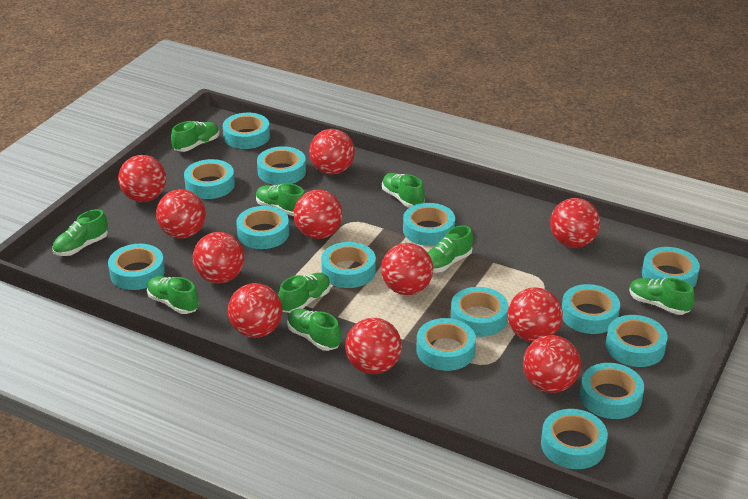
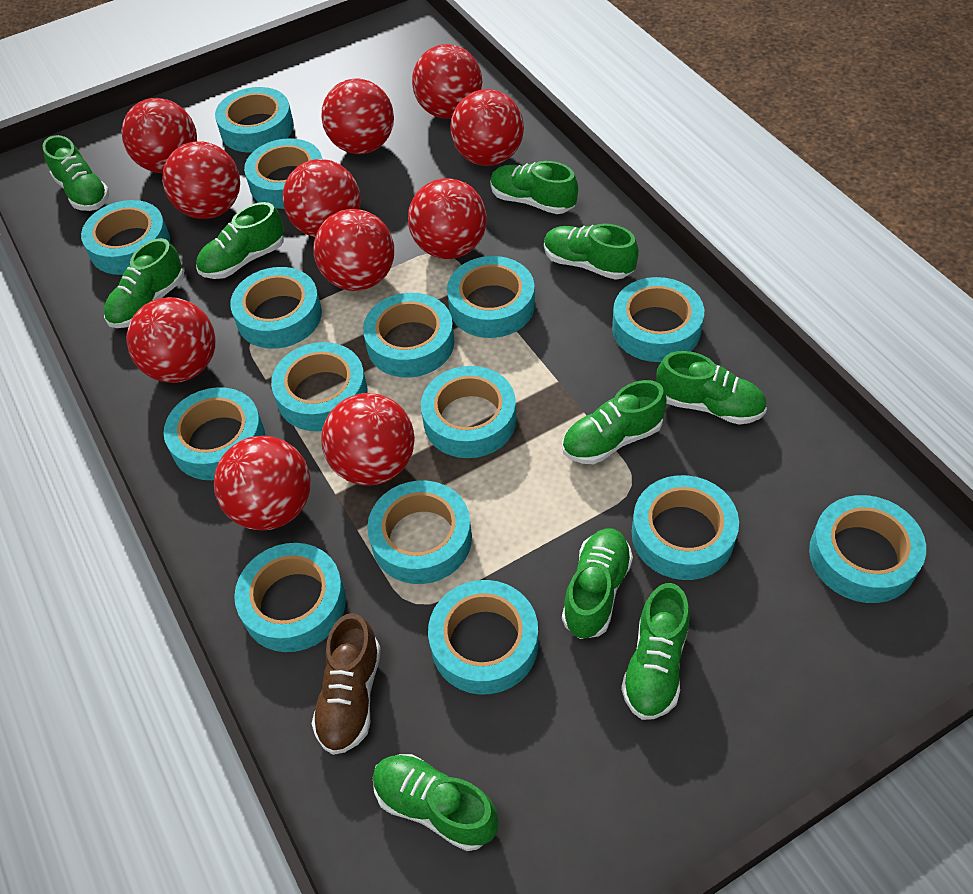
brown shoe: none = 0 -> [312,613,381,755] = 1
green shoe: [52,209,108,256] [147,276,199,314] [171,121,220,152] [256,183,305,216] [278,273,331,313] [287,309,341,351] [382,173,425,208] [427,225,473,273] [629,278,695,315] = 9 -> [42,135,110,211] [104,238,184,328] [196,202,284,279] [373,754,499,851] [490,161,578,214] [544,224,639,280] [562,380,667,464] [562,528,633,639] [621,583,690,720] [657,351,767,425] = 10
turquoise tape: [108,244,165,290] [184,159,235,199] [223,113,270,149] [236,206,289,249] [257,146,306,185] [321,242,376,288] [403,203,455,246] [416,318,476,371] [451,287,509,337] [541,409,608,469] [562,284,620,334] [580,363,644,419] [606,315,668,367] [642,247,700,287] = 14 -> [81,200,170,275] [164,387,265,480] [215,87,294,153] [230,267,322,349] [234,543,346,652] [244,138,322,209] [271,342,367,431] [363,293,455,378] [367,480,472,584] [421,366,517,458] [428,580,539,695] [447,256,535,338] [612,277,704,362] [632,475,739,580] [809,495,926,603] = 15

